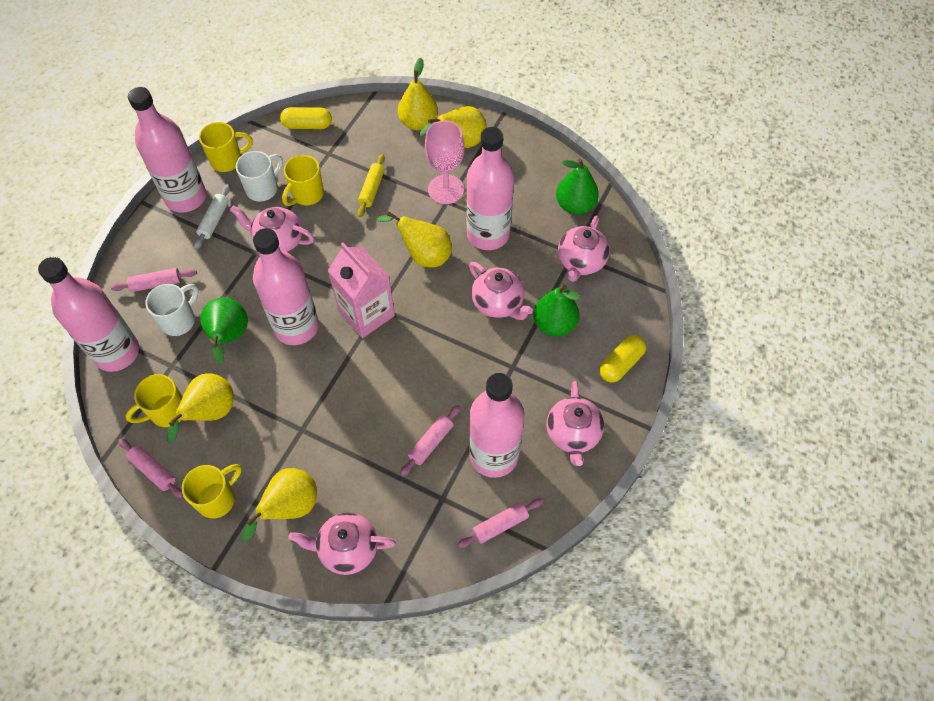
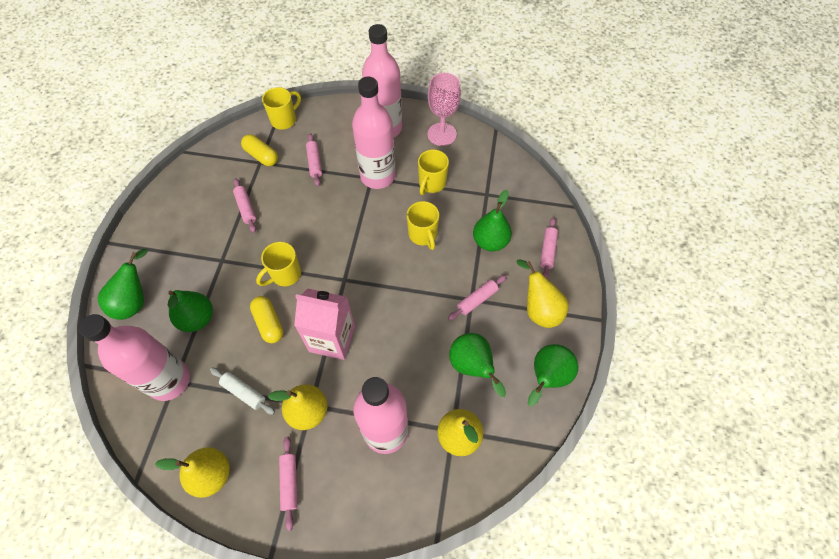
green pear: [200,298,248,365] [533,285,580,337] [556,158,599,215] = 3 -> [97,249,148,320] [168,290,213,332] [449,333,506,397] [473,190,512,251] [528,344,578,406] = 5
pink bottle: [38,257,139,372] [128,87,206,213] [253,228,319,345] [466,127,514,250] [469,373,525,478] = 5 -> [79,314,190,401] [352,77,396,189] [353,377,408,454] [362,24,402,138] = 4
pink rolling pin: [111,268,197,292] [118,439,183,498] [400,405,461,476] [457,498,543,548] = 4 -> [233,178,256,233] [279,436,297,531] [306,133,322,187] [448,275,507,320] [540,218,558,279] = 5
pink teapot: [230,206,314,253] [288,513,396,575] [469,262,533,320] [546,381,604,466] [558,215,610,282] = 5 -> none = 0
white mug: [145,284,199,336] [236,151,283,202] = 2 -> none = 0
yellow pear: [167,373,234,443] [242,468,317,542] [376,211,452,267] [398,58,438,130] [419,106,487,148] = 5 -> [155,447,230,498] [268,385,327,430] [437,409,483,456] [516,259,569,328] = 4
yellow rolling pin: [358,154,385,217] = 1 -> none = 0

